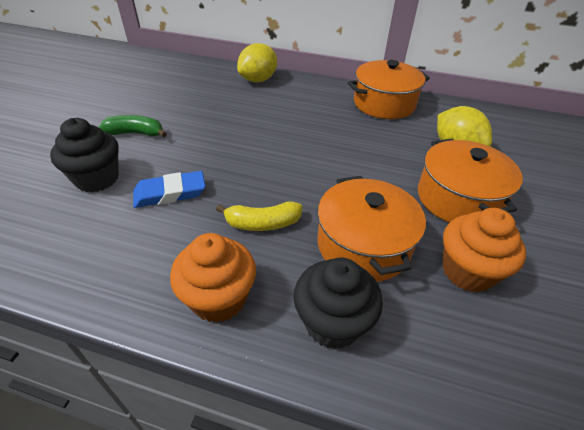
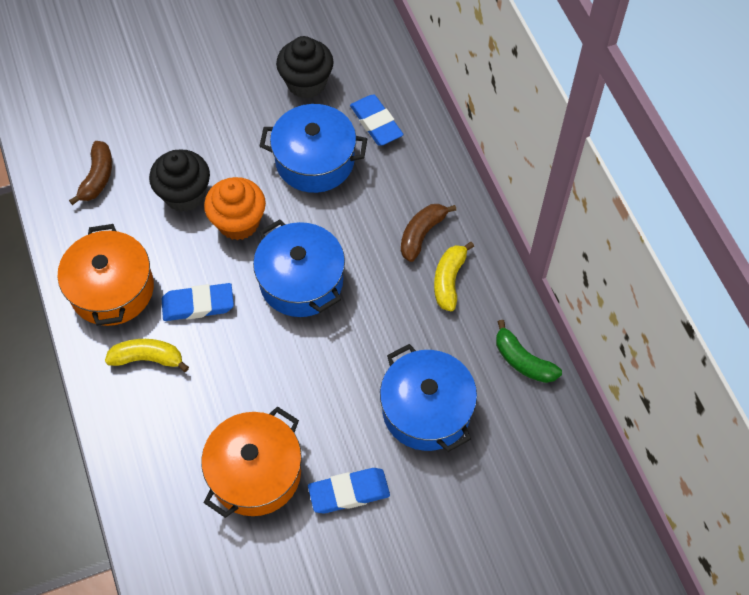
blue eraser: [133,171,205,208] = 1 -> [162,283,234,321] [308,468,390,514] [350,94,404,146] = 3
blue pot: none = 0 -> [253,219,345,317] [260,104,367,193] [380,344,477,452] = 3
brown banana: none = 0 -> [69,141,112,205] [401,204,456,262] = 2
orange cupcake: [170,233,256,323] [443,208,526,292] = 2 -> [204,177,266,240] = 1
orange pot: [317,176,426,282] [348,60,430,119] [418,139,523,223] = 3 -> [58,224,154,326] [201,406,302,518] = 2
yellow banana: [216,201,302,231] = 1 -> [105,339,189,372] [434,242,474,311] = 2
yellow lemon: [237,43,277,82] [437,106,492,146] = 2 -> none = 0

